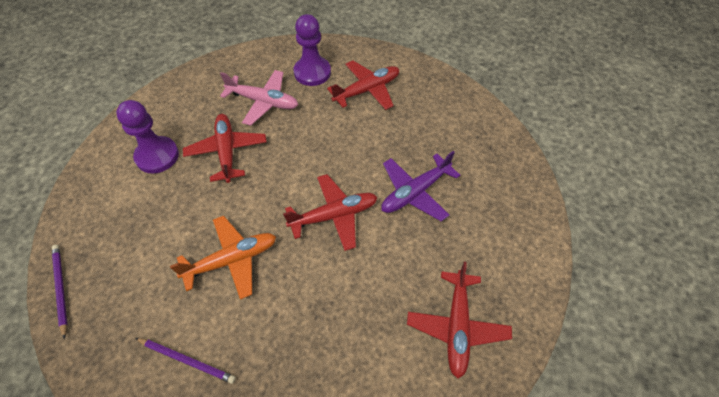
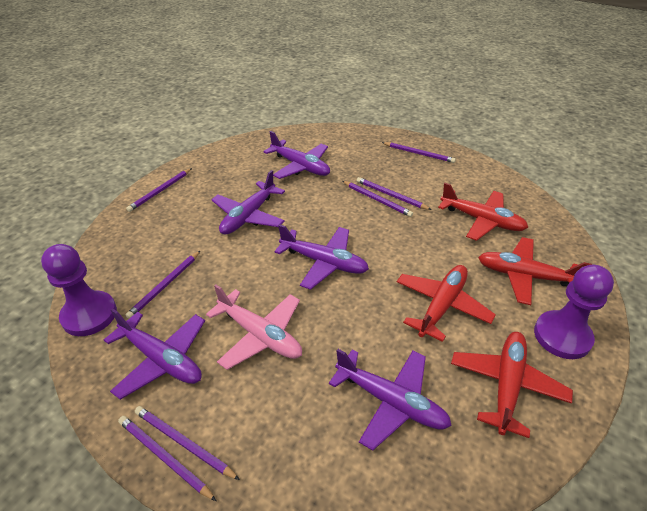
orange plane: [170,216,276,300] = 1 -> none = 0
purple pencil: [52,245,68,339] [135,338,236,384] = 2 -> [118,416,216,501] [126,168,192,212] [126,251,200,319] [135,406,240,480] [343,181,413,217] [357,177,432,210] [382,142,456,163] = 7
purple plane: [381,151,460,221] = 1 -> [104,308,205,400] [211,170,285,235] [263,131,330,179] [274,224,369,290] [329,349,452,451] = 5

